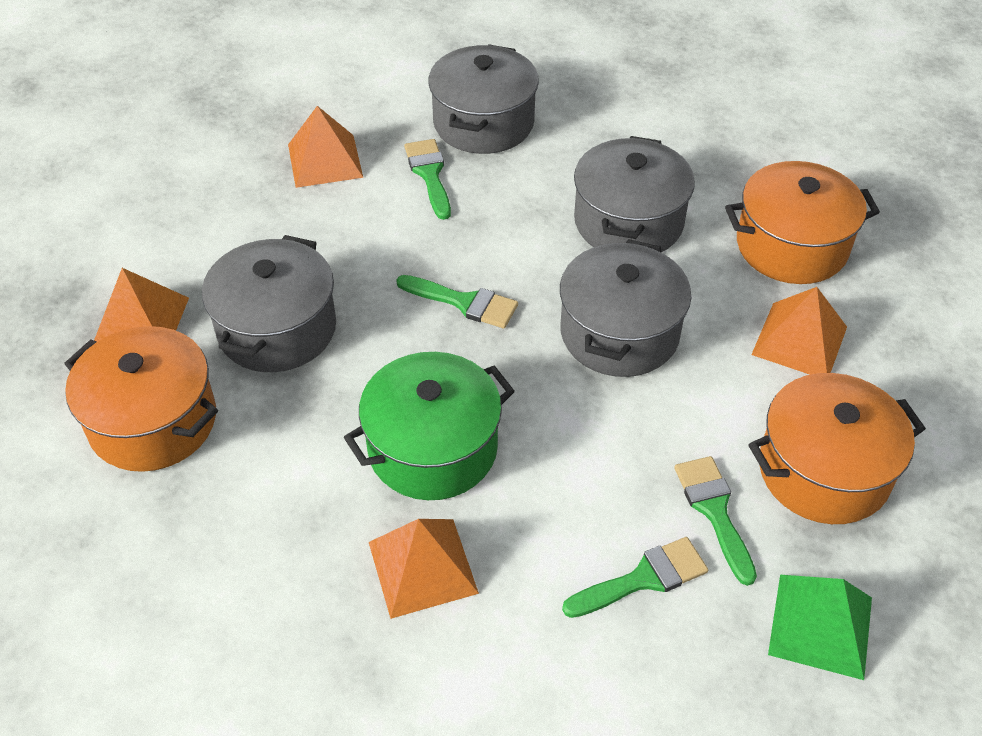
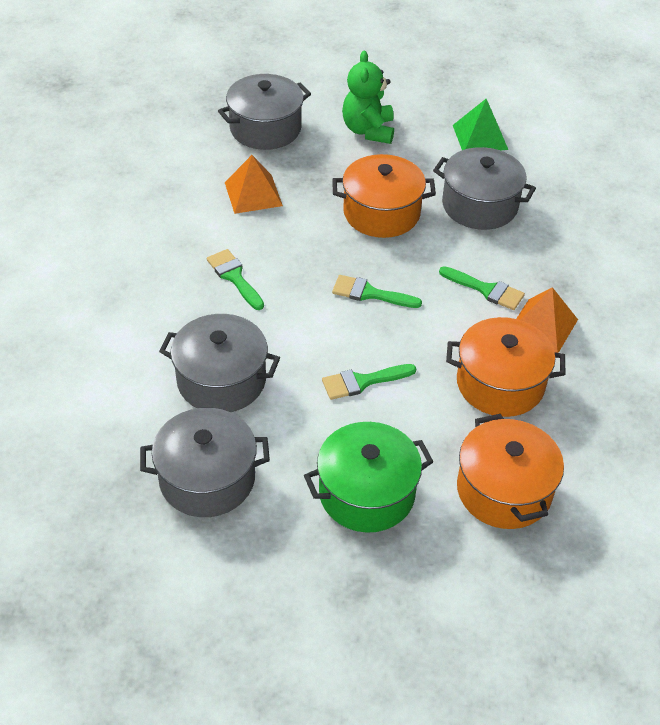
green teddy bear: none = 0 -> [342,51,394,144] = 1
orange pyramid: [94,268,189,342] [288,106,363,188] [369,519,479,619] [751,287,847,375] = 4 -> [225,155,283,214] [516,287,578,353] = 2

